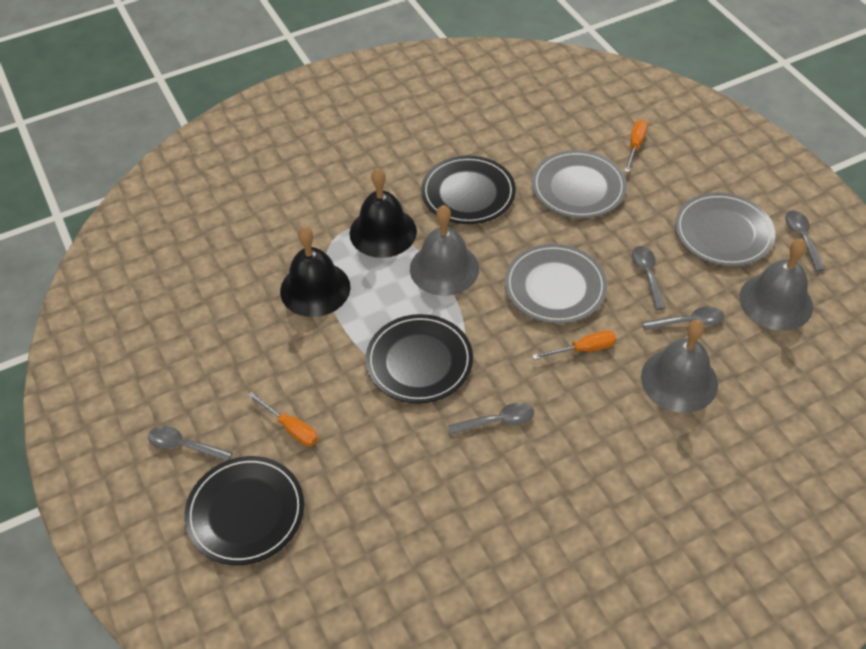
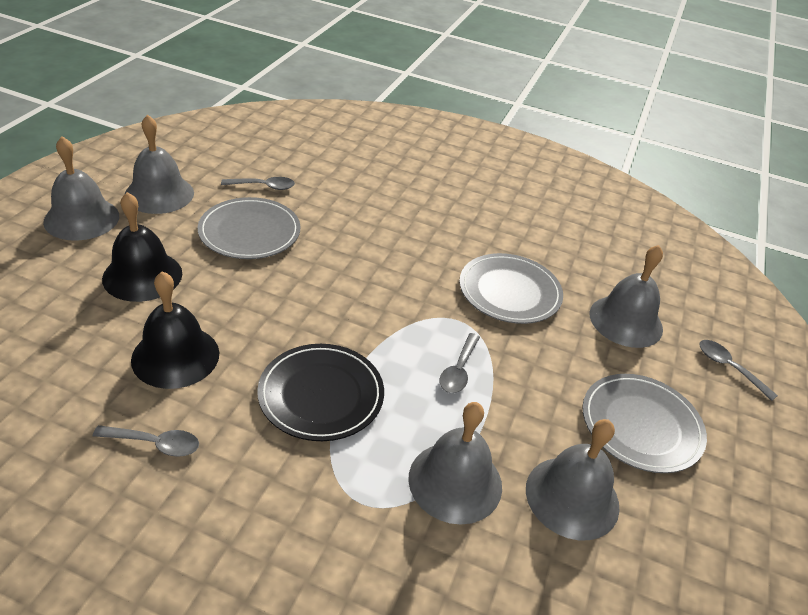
black plate: [184,456,304,565] [366,314,473,403] [421,156,516,224] = 3 -> [257,344,384,441] = 1
grey bell: [410,205,479,296] [641,320,718,413] [740,239,813,331] = 3 -> [43,136,119,241] [124,114,194,214] [408,402,502,525] [526,419,620,540] [589,245,663,348] = 5
grey spoon: [148,426,233,461] [448,403,534,435] [632,246,666,310] [642,307,725,331] [785,211,825,271] = 5 -> [93,425,199,457] [221,177,295,190] [440,333,480,393] [700,340,778,401] = 4
orange screwdriver: [248,392,318,446] [532,330,616,360] [624,120,647,172] = 3 -> none = 0

